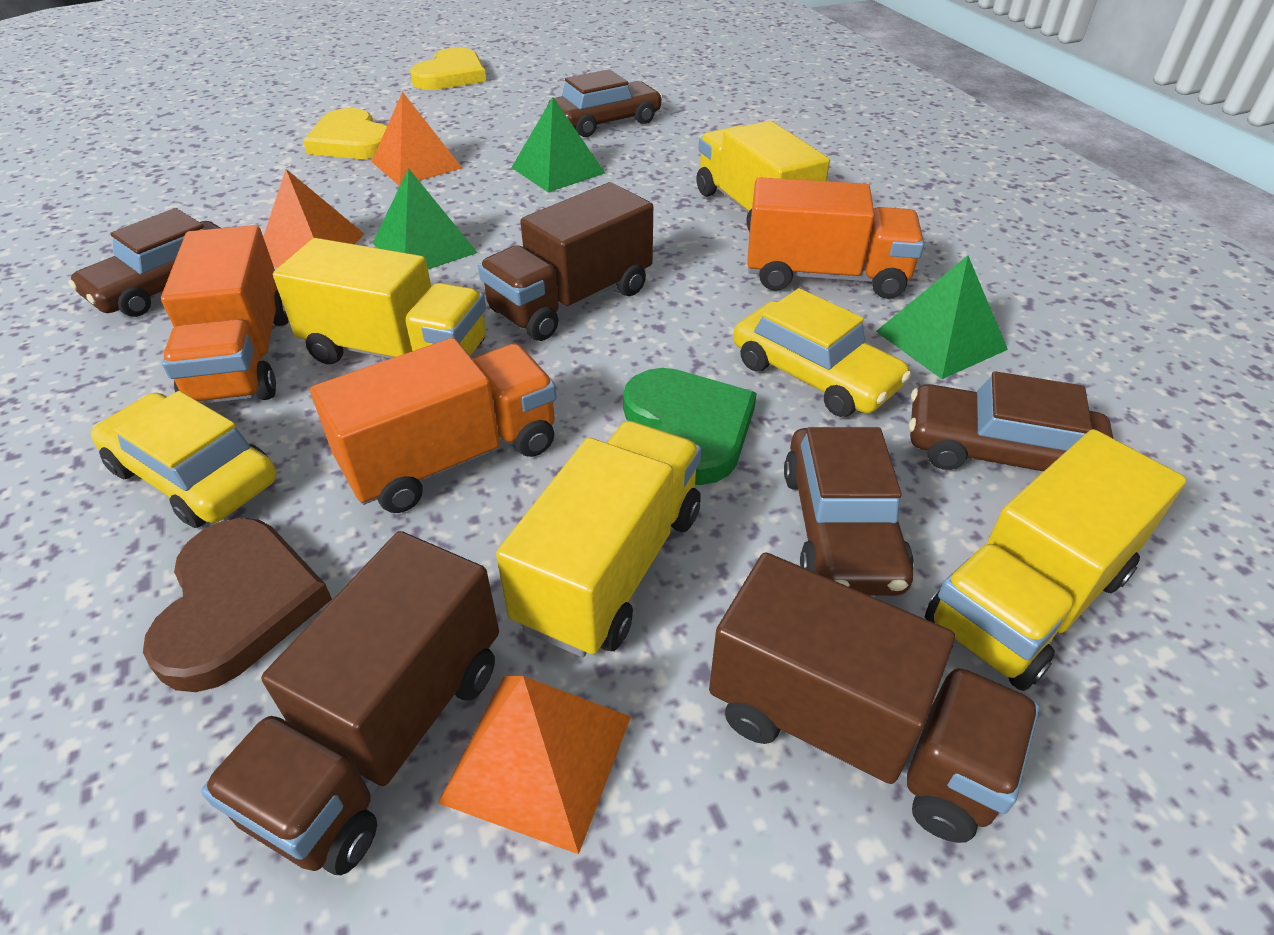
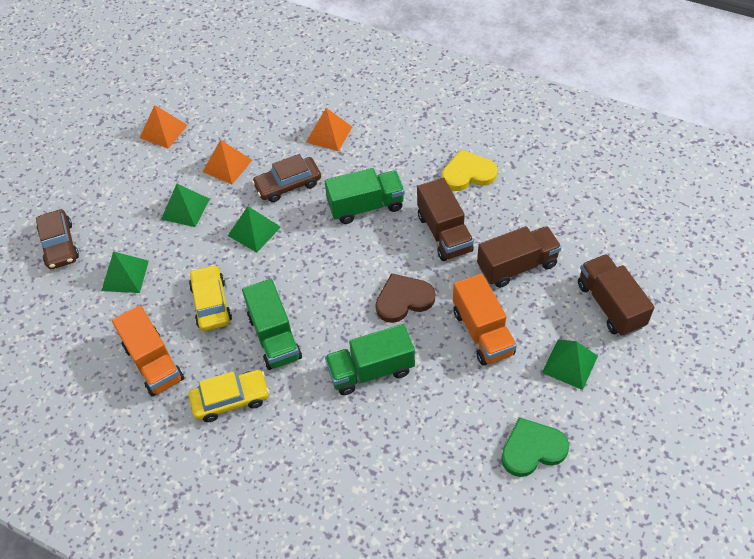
brown car: [68,208,221,317] [548,69,662,137] [784,427,914,596] [909,371,1113,472] = 4 -> [36,209,79,269] [252,154,321,202] = 2
green pyramid: [373,168,478,269] [511,97,605,193] [876,255,1008,379] = 3 -> [101,251,149,293] [161,184,210,227] [228,206,281,252] [542,339,598,390] = 4
green truck: none = 0 -> [242,279,302,370] [325,168,405,224] [325,324,415,395] = 3
orange truck: [161,225,289,404] [310,338,557,513] [747,177,924,299] = 3 -> [112,305,184,397] [453,274,517,365] = 2
yellow heart: [303,108,387,159] [410,47,486,90] = 2 -> [442,150,498,191] = 1
yellow truck: [273,238,486,364] [496,421,701,657] [696,121,830,233] [925,429,1186,691] = 4 -> none = 0

